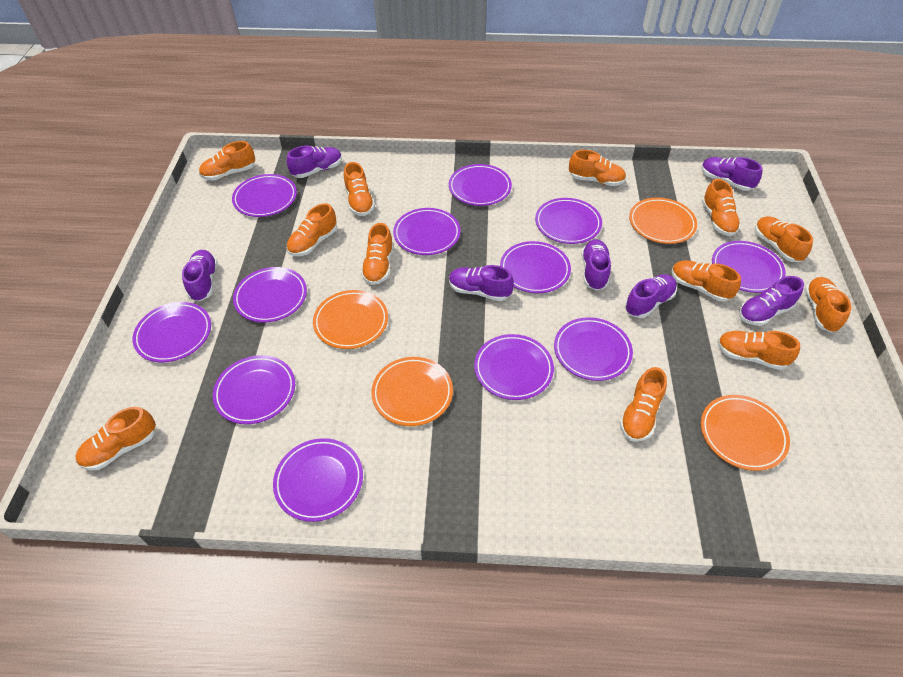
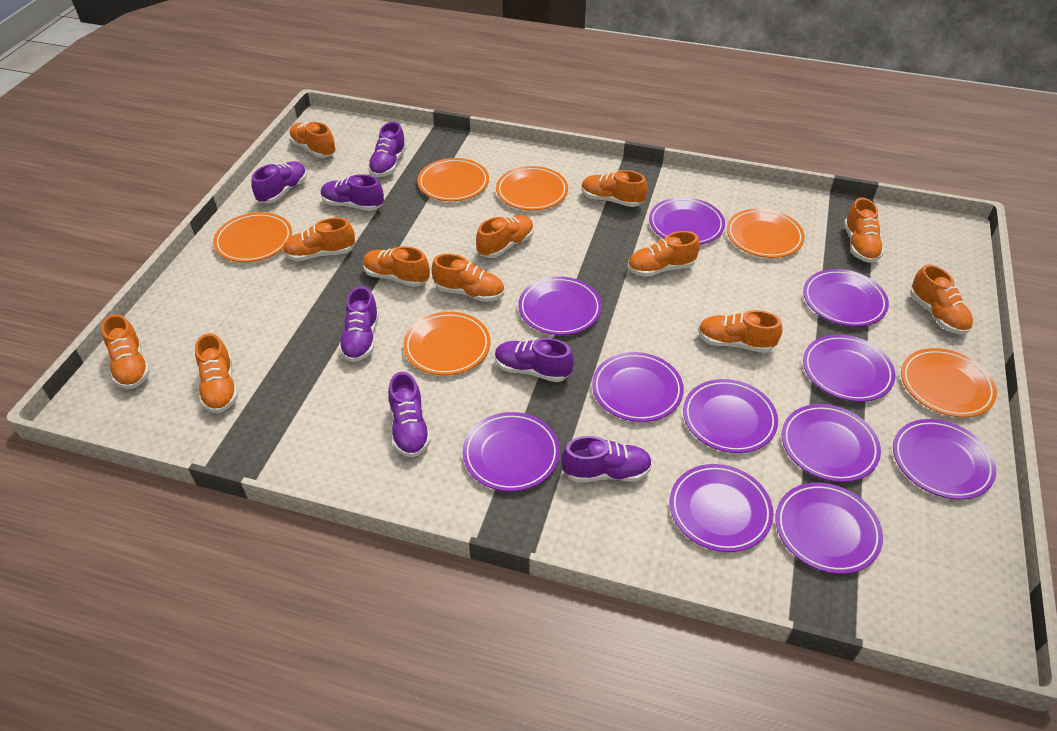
orange plate: [313,290,388,349] [371,357,453,426] [629,197,697,244] [701,395,790,471] = 4 -> [213,212,292,262] [403,312,491,375] [417,158,489,201] [496,166,568,210] [727,208,805,258] [901,348,997,417] = 6
purple plate: [133,302,211,362] [213,355,295,424] [232,174,297,217] [233,267,307,322] [273,438,363,522] [393,208,461,255] [449,164,512,206] [474,334,554,400] [500,241,571,293] [535,198,602,244] [554,317,633,381] [712,241,786,293] = 12 -> [463,412,560,491] [518,276,602,335] [592,352,684,422] [649,197,725,245] [670,464,773,552] [683,379,778,453] [775,483,883,574] [782,404,881,482] [803,269,889,327] [803,335,896,402] [893,419,996,500] = 11

